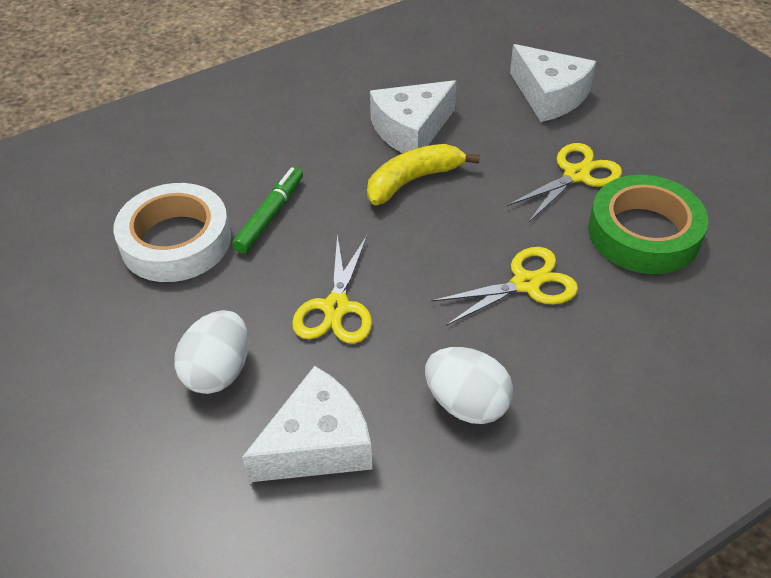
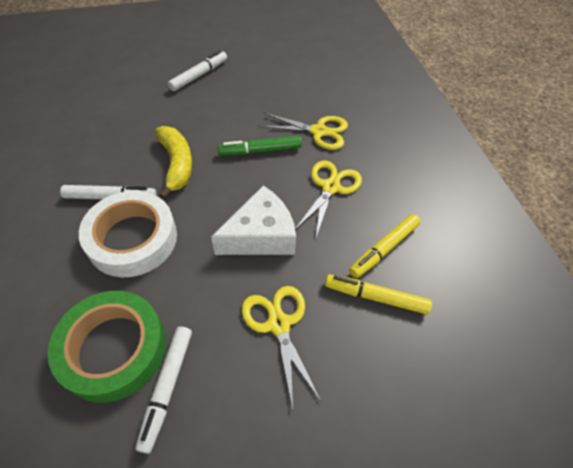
white cheese: [242,366,373,482] [370,80,456,153] [510,44,596,122] = 3 -> [211,185,296,255] = 1
white egg: [175,310,249,394] [425,347,513,424] = 2 -> none = 0
white marker: none = 0 -> [60,185,157,199] [135,326,192,454] [168,50,227,91] = 3
yellow marker: none = 0 -> [325,274,432,314] [349,214,420,278] = 2

